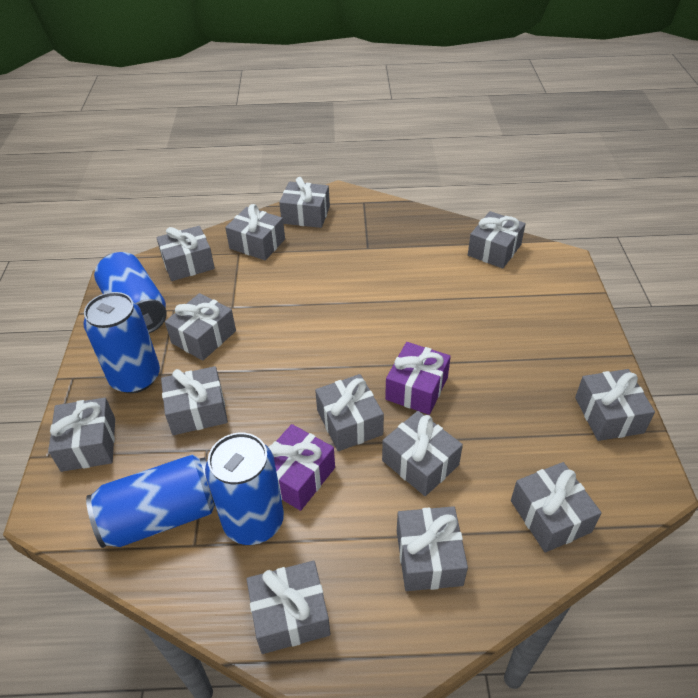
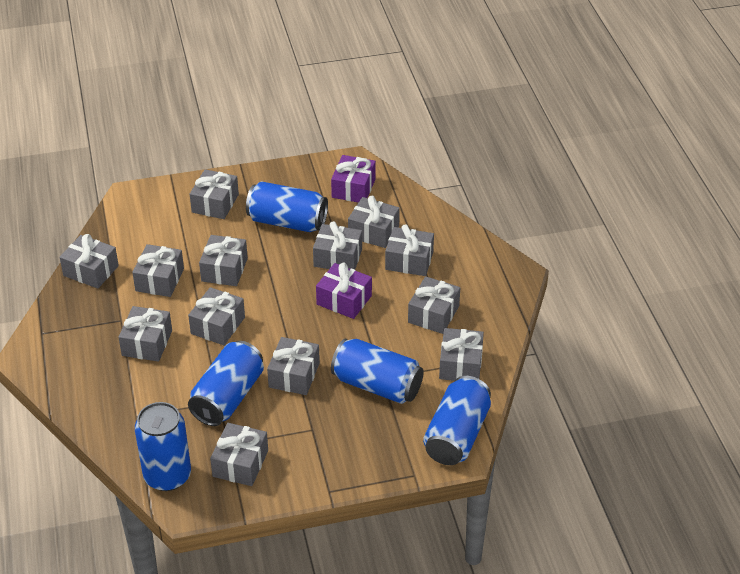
blue can: [83,292,160,393] [86,454,215,548] [94,252,167,333] [205,433,284,545] = 4 -> [135,402,191,491] [188,341,264,426] [246,181,328,232] [331,338,424,404] [423,376,491,465] = 5

